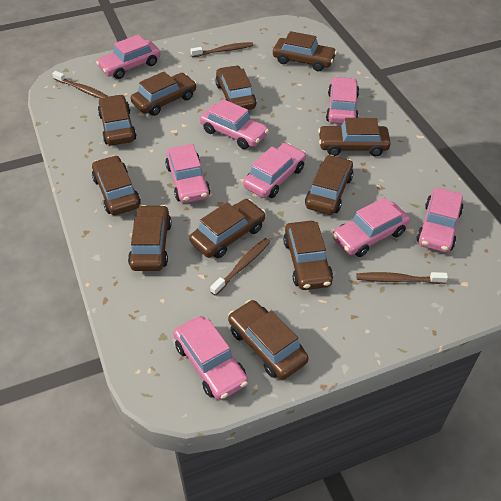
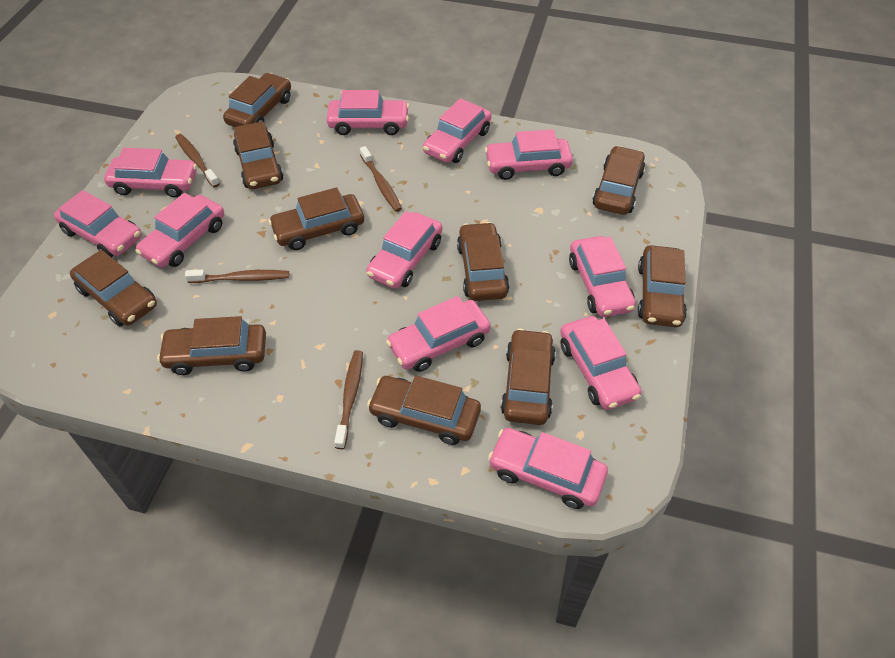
brown car: [92,155,141,215] [98,94,137,146] [128,205,172,271] [131,72,197,116] [189,199,266,258] [215,65,256,110] [228,300,309,380] [273,31,337,71] [283,221,333,290] [305,155,353,215] [318,118,391,157] = 11 -> [70,250,157,326] [157,316,266,375] [223,73,291,127] [233,122,284,189] [268,187,364,250] [367,376,481,445] [457,222,509,301] [501,329,556,425] [592,146,645,215] [638,245,687,327] = 10
pink car: [96,34,160,79] [165,144,210,203] [173,316,248,400] [200,99,269,149] [243,143,306,198] [326,77,359,124] [332,198,410,257] [417,187,464,253] = 8 -> [54,190,142,257] [104,148,197,198] [135,193,224,268] [327,90,409,135] [366,211,442,289] [386,296,491,372] [423,98,492,163] [485,129,573,180] [488,428,608,509] [560,316,641,410] [569,236,636,317] = 11

